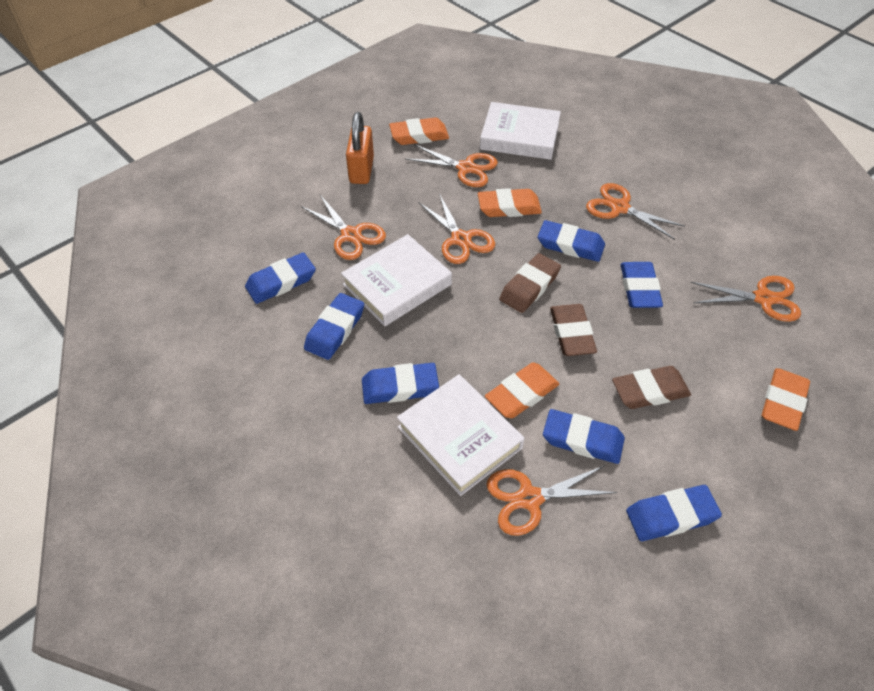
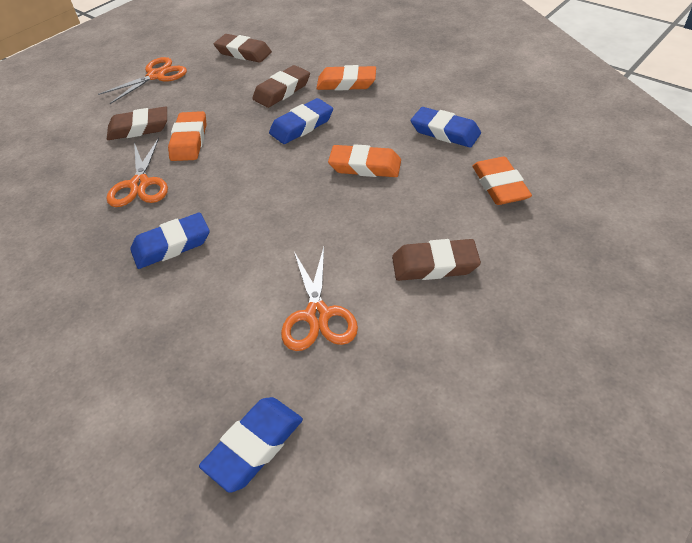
blue eraser: [245,252,316,304] [304,293,364,360] [362,363,439,404] [538,220,605,262] [543,409,625,464] [621,262,663,308] [626,485,722,541] = 7 -> [130,212,210,269] [199,397,303,493] [269,98,333,144] [411,107,481,148] = 4
brown eraser: [499,253,561,313] [550,304,597,356] [612,366,691,409] = 3 -> [107,106,167,140] [214,34,272,63] [252,65,310,108] [392,239,481,281] = 4
orange padlock: [346,112,374,184] = 1 -> none = 0
orange scissors: [301,195,386,260] [406,144,498,187] [418,193,495,264] [486,465,618,536] [586,183,685,240] [691,276,801,322] = 6 -> [98,57,187,104] [107,138,168,207] [281,247,358,351] = 3
white book: [341,234,452,326] [397,374,524,496] [480,102,561,160] = 3 -> none = 0

